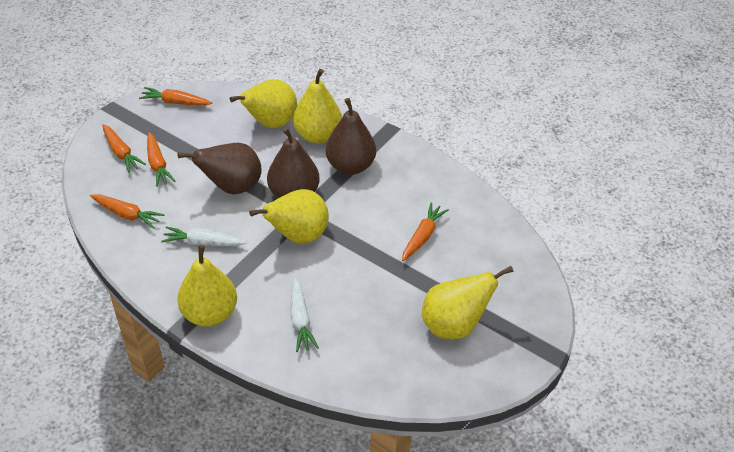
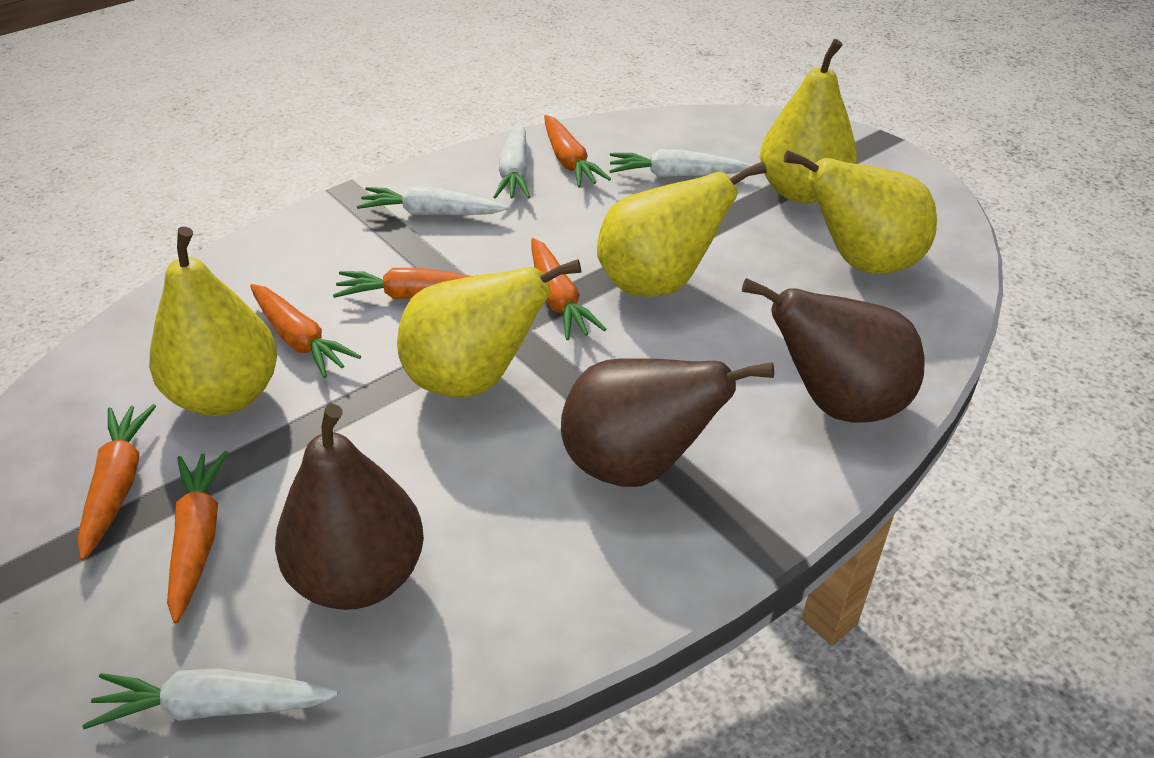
orange carrot: [90,194,165,229] [102,124,146,173] [139,87,212,106] [147,132,176,187] [402,202,449,261] = 5 -> [77,404,156,561] [167,451,228,623] [250,284,361,378] [333,268,471,299] [531,238,606,340] [544,115,611,187] = 6
white carrot: [161,226,247,246] [290,278,319,352] = 2 -> [82,668,338,729] [357,186,508,215] [494,122,530,199] [609,149,752,177] = 4

